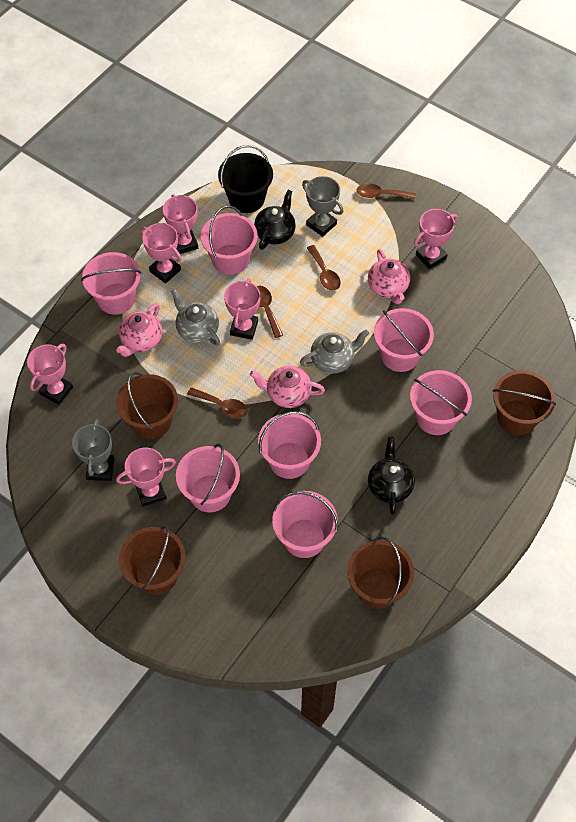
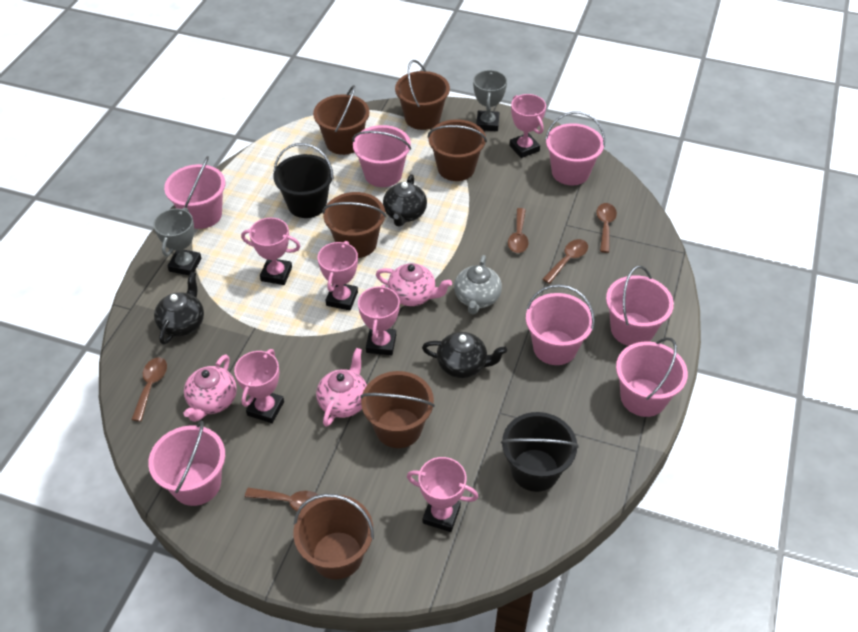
black bucket: [218,145,273,213] = 1 -> [273,143,334,218] [501,412,579,492] = 2
black teapot: [254,190,296,250] [368,437,415,515] = 2 -> [154,272,204,345] [383,174,427,227] [422,332,507,378] = 3
brown bucket: [116,372,178,439] [119,526,185,595] [347,537,414,609] [493,370,556,435] = 4 -> [293,494,374,580] [313,85,370,155] [322,192,386,258] [360,371,435,448] [395,60,450,130] [427,119,487,181] = 6
brown spoon: [187,387,248,418] [257,286,283,338] [307,245,341,291] [356,183,415,200] = 4 -> [131,357,167,422] [245,487,319,513] [508,208,529,253] [542,239,588,284] [596,203,617,253] = 5
grey teapot: [171,289,220,346] [300,329,369,374] = 2 -> [454,255,502,315] = 1

